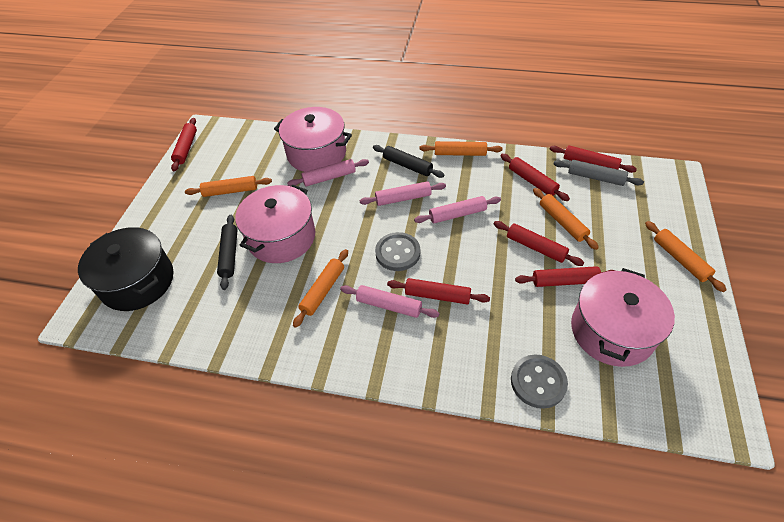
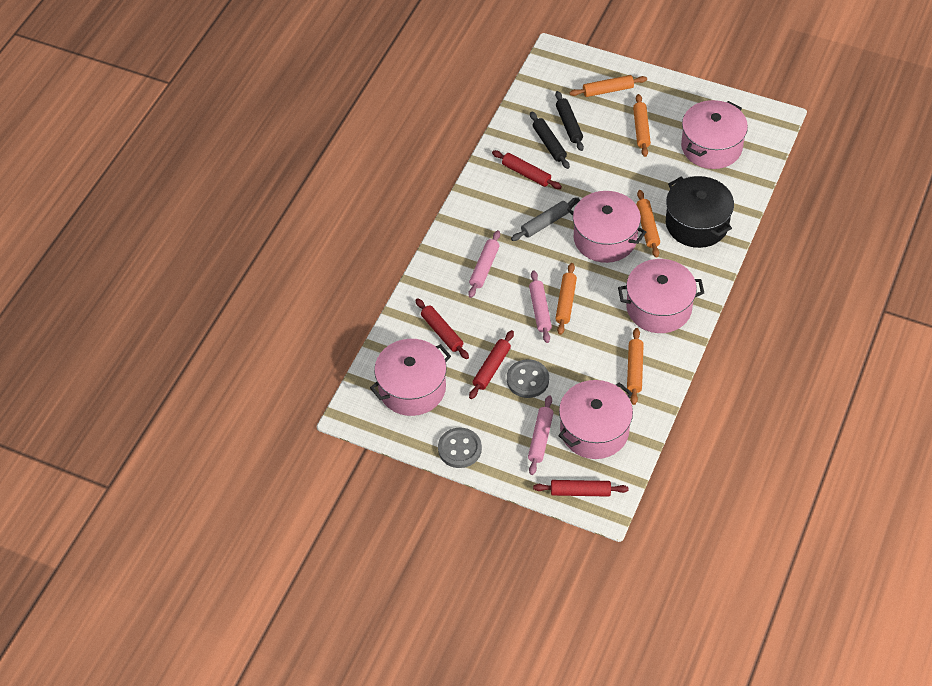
pink pot: [235,185,316,263] [274,107,352,172] [571,268,675,367] = 3 -> [370,339,451,416] [558,380,633,459] [567,191,646,263] [618,259,704,333] [681,100,748,169] = 5
pink rolling pin: [287,159,369,187] [340,285,440,318] [360,181,446,206] [414,196,501,223] = 4 -> [468,230,500,298] [528,395,554,475] [529,271,552,343] = 3
red rolling pin: [171,118,197,171] [387,278,490,304] [494,221,584,266] [500,154,570,201] [515,266,615,287] [550,145,637,173] = 6 -> [415,298,469,359] [469,330,514,399] [492,150,562,189] [533,480,629,497] = 4

